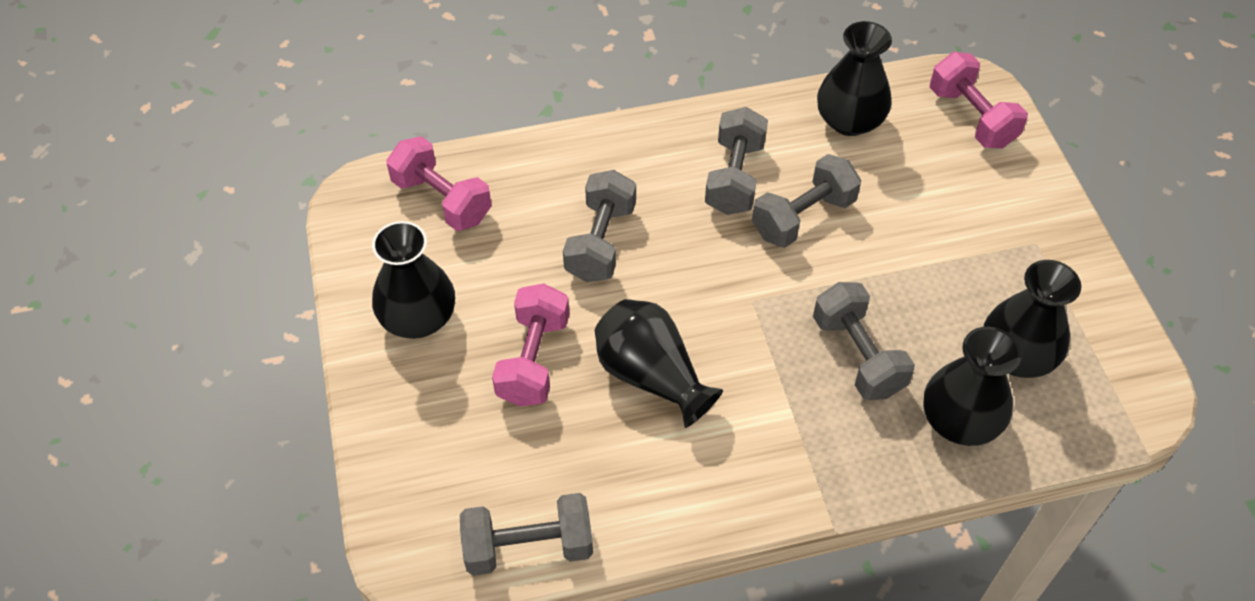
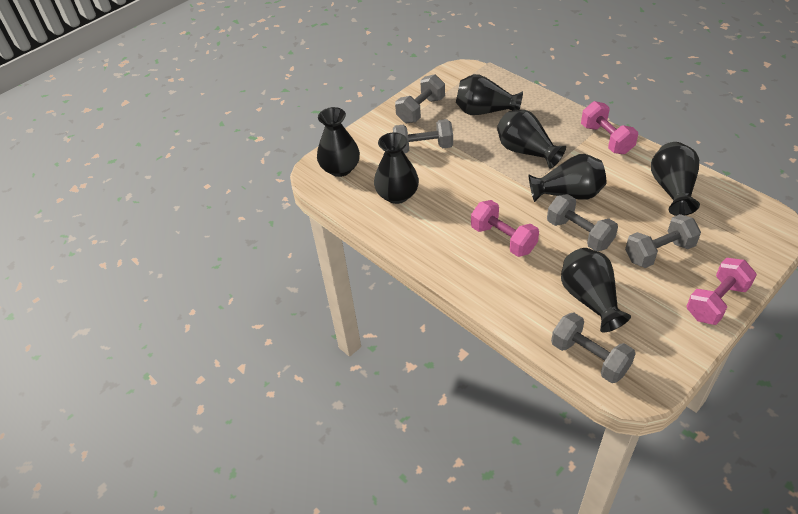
black vase: [372,221,455,339] [595,299,723,428] [817,21,892,136] [923,327,1021,446] [984,260,1081,378] = 5 -> [317,107,360,177] [374,132,419,204] [456,74,523,115] [497,110,566,169] [528,154,606,202] [561,248,631,333] [651,142,700,216] = 7

